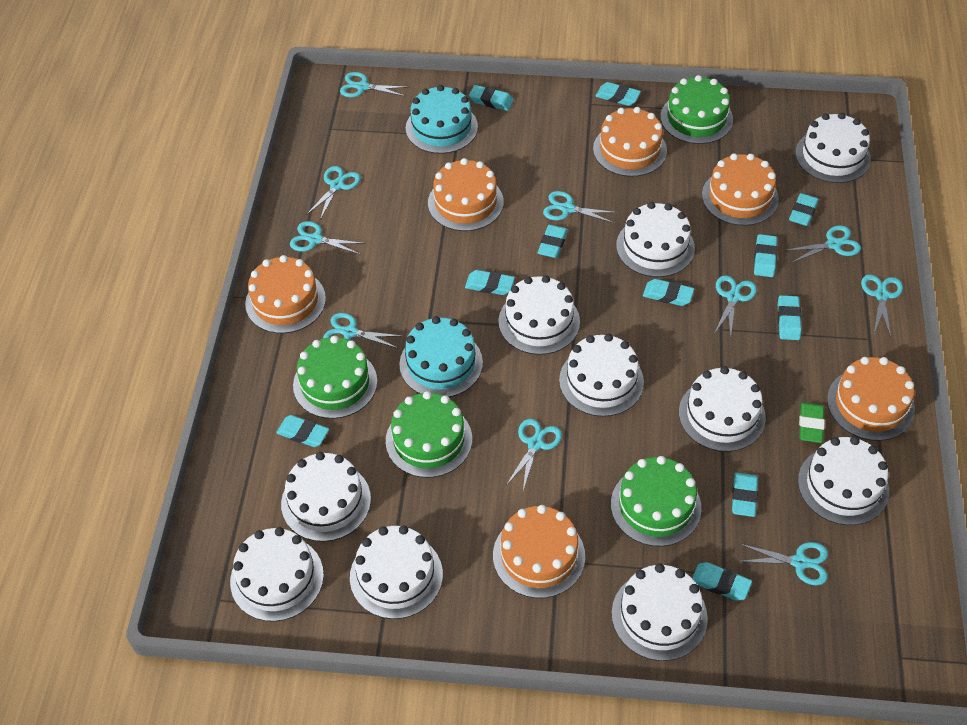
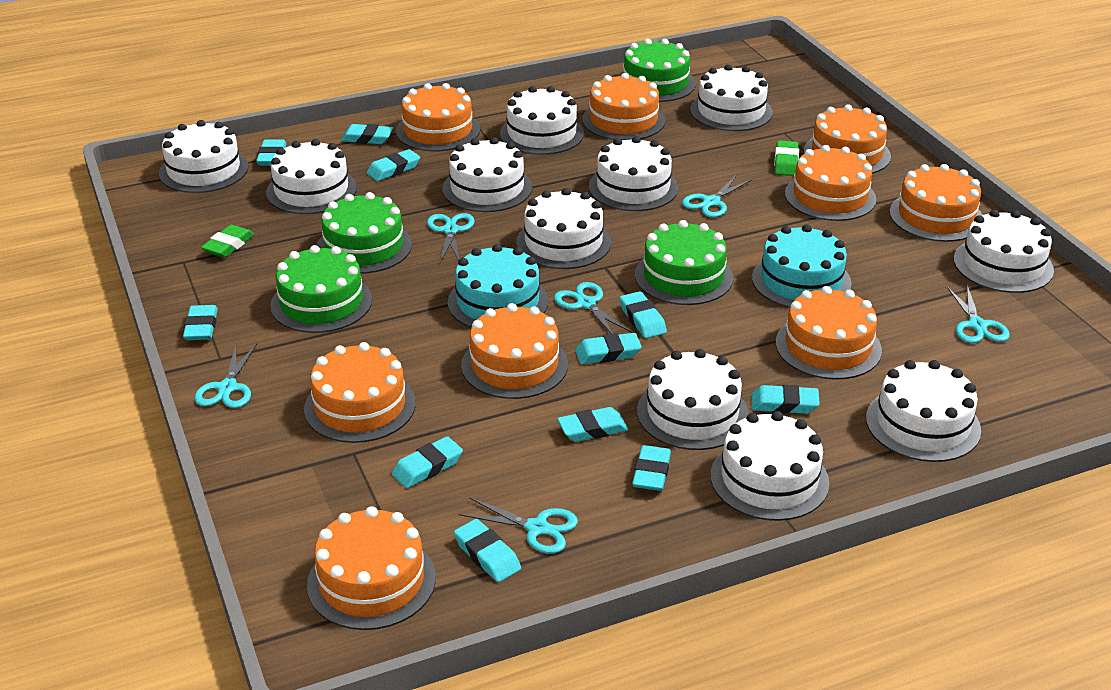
green eraser: [799,402,825,443] = 1 -> [201,225,254,258] [774,140,799,176] = 2
orange cake: [245,255,326,333] [428,158,504,231] [493,505,585,598] [593,107,667,177] [702,153,779,226] [827,357,915,441] = 6 -> [304,342,416,443] [307,506,436,630] [396,83,480,151] [461,303,568,399] [582,73,665,140] [776,286,882,380] [785,145,877,221] [804,104,891,174] [890,164,982,242] = 9
turquoise scissors: [290,221,366,254] [306,166,361,220] [323,313,403,349] [340,72,407,97] [506,419,562,490] [543,191,618,223] [714,275,757,338] [738,542,828,585] [784,225,861,263] [861,274,903,337] = 10 -> [194,344,257,408] [427,213,475,262] [459,497,578,554] [554,282,633,334] [682,175,752,218] [947,285,1010,343] = 6
white cake: [230,527,324,622] [281,452,371,542] [350,525,443,619] [498,275,580,355] [559,334,644,417] [612,563,708,661] [616,202,695,277] [679,366,766,452] [795,113,871,183] [798,436,889,525] = 10 -> [159,120,249,193] [266,139,357,214] [443,137,532,212] [500,86,584,155] [516,188,611,269] [589,136,678,211] [637,349,749,450] [690,64,773,131] [710,411,829,521] [866,360,981,462] [954,210,1054,293] = 11

